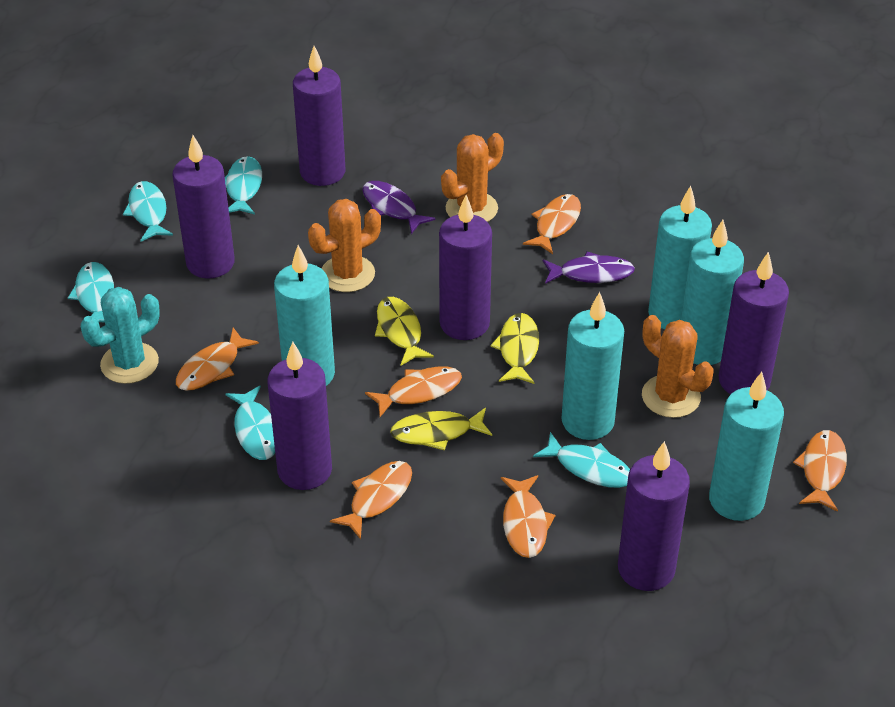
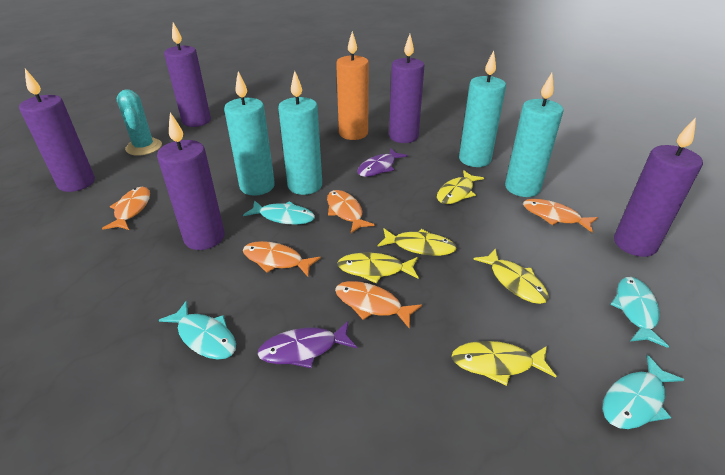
orange cactus: [308,199,381,292] [441,133,504,222] [642,315,714,418] = 3 -> none = 0
orange candle: none = 0 -> [336,31,369,140] = 1
orange fish: [176,328,259,391] [330,461,412,539] [365,366,462,417] [501,475,556,558] [523,194,581,254] [793,430,847,512] = 6 -> [102,187,150,230] [243,241,321,277] [327,190,375,233] [335,281,422,329] [523,199,598,232] = 5
purple candle: [172,135,235,279] [267,342,332,490] [293,46,345,186] [439,195,492,340] [618,441,690,591] [719,252,789,395] = 6 -> [19,69,95,192] [157,112,225,250] [164,22,211,127] [389,34,424,143] [614,117,703,257] = 5
turquoise candle: [274,245,335,386] [561,292,624,440] [648,186,712,329] [681,220,744,365] [709,372,784,521] = 5 -> [224,71,275,196] [278,71,322,195] [459,50,506,167] [505,73,564,197] = 4
turquoise fish: [68,262,114,323] [123,181,173,242] [225,156,262,214] [226,386,275,460] [533,432,630,488] = 5 -> [159,301,236,360] [243,200,315,225] [603,355,684,429] [610,277,669,348] = 4
yellow fish: [375,297,434,366] [390,408,492,451] [490,313,539,384] = 3 -> [337,253,419,283] [377,228,457,256] [437,170,484,204] [452,341,557,386] [473,249,549,304] = 5

